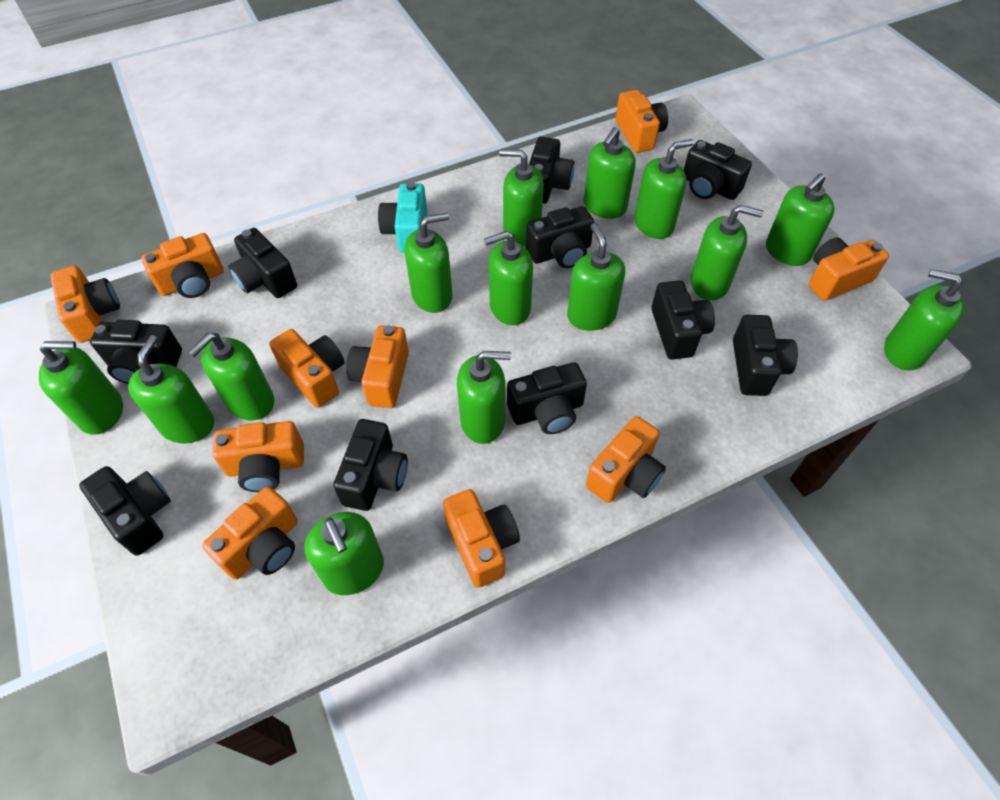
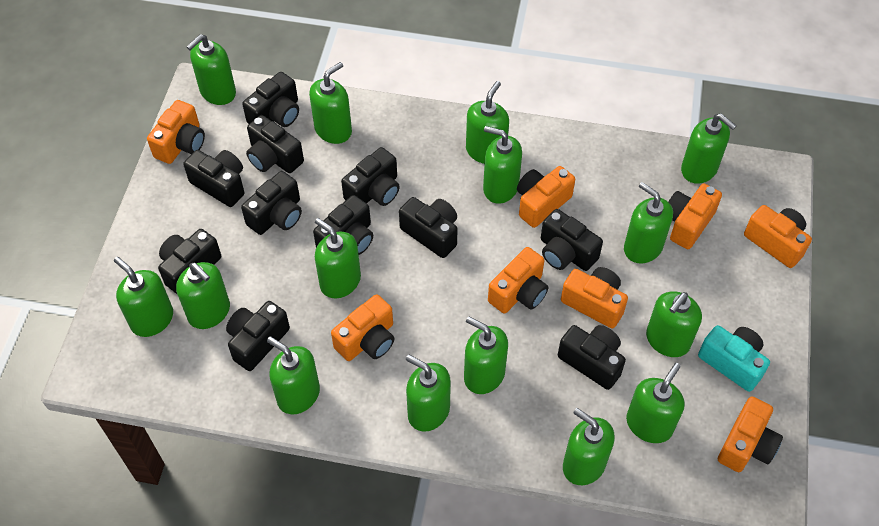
black camera: [79,466,171,556] [90,320,182,384] [228,228,297,298] [333,419,408,511] [507,362,587,434] [526,206,594,268] [529,137,574,204] [651,280,715,360] [684,140,752,200] [733,315,798,396] = 10 -> [158,229,221,294] [183,150,244,207] [226,301,290,371] [241,171,302,235] [242,72,299,127] [246,115,304,173] [313,195,373,255] [341,147,400,206] [399,197,458,258] [541,209,603,271] [558,325,626,390] = 11
green soap dispenser: [39,341,123,435] [128,335,214,444] [188,333,274,420] [304,512,384,595] [404,213,453,313] [457,351,511,444] [484,231,533,325] [499,149,544,246] [567,223,625,331] [584,127,636,219] [634,139,694,239] [691,205,764,301] [766,173,835,266] [884,269,964,370] = 14 -> [114,257,173,337] [176,262,230,329] [186,34,236,105] [267,337,320,414] [309,62,352,144] [315,218,361,298] [406,355,451,432] [464,316,508,394] [466,81,509,164] [483,126,522,204] [563,408,615,485] [624,182,673,264] [626,363,685,443] [646,291,702,357] [681,113,737,184] = 15
orange camera: [50,266,120,343] [141,233,224,298] [202,487,298,579] [212,421,304,492] [269,329,344,408] [346,325,409,408] [443,489,520,588] [586,416,666,503] [616,90,668,153] [809,237,889,301] = 10 -> [147,100,205,164] [331,294,395,361] [488,247,548,313] [517,166,575,228] [561,267,628,329] [668,184,722,249] [718,396,783,472] [744,205,812,268] = 8

